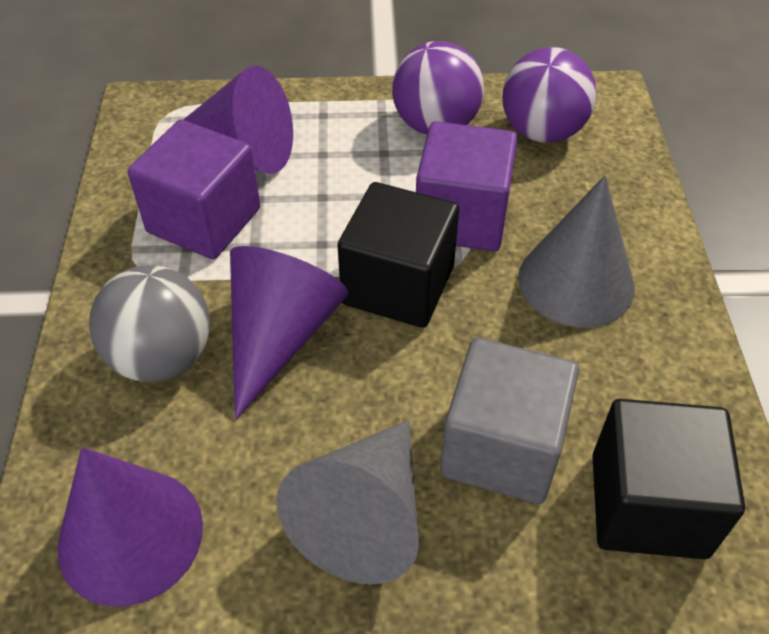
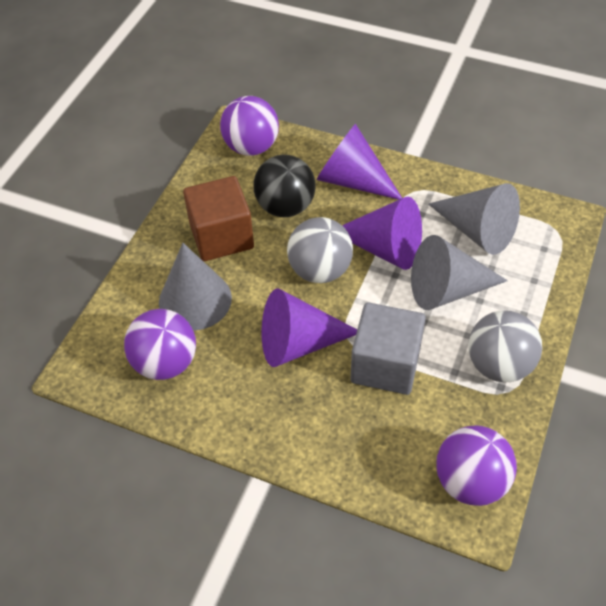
black ball: none = 0 -> [254,155,316,217] = 1
black cube: [338,182,459,328] [592,399,745,559] = 2 -> none = 0
brown cube: none = 0 -> [183,176,254,261] = 1
grey ball: [89,265,210,382] = 1 -> [287,217,353,283] [468,310,542,382] = 2
grey cone: [276,420,419,584] [518,175,635,328] = 2 -> [159,243,232,330] [411,235,508,310] [428,183,520,255] = 3
purple ball: [392,41,484,135] [502,47,597,143] = 2 -> [124,309,196,380] [220,96,279,156] [436,425,517,506] = 3
purple cube: [127,120,260,259] [416,121,518,251] = 2 -> none = 0

